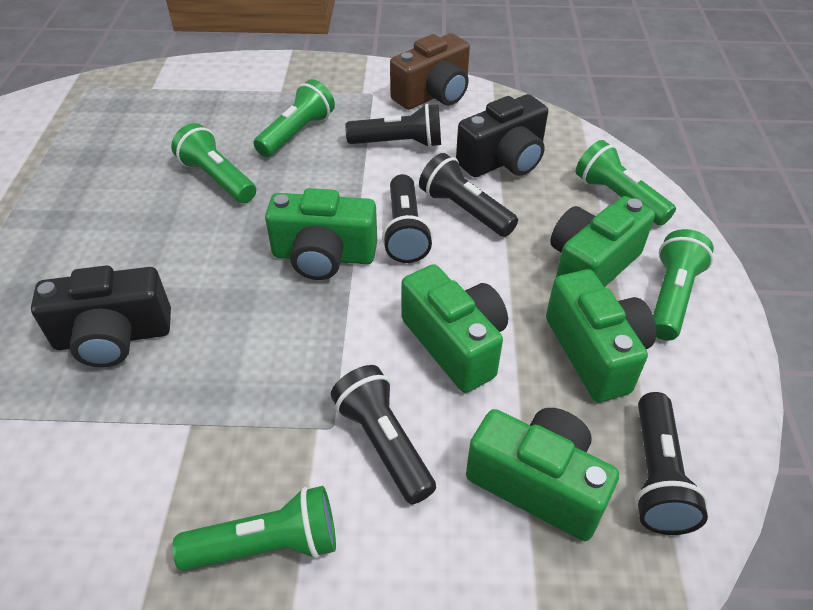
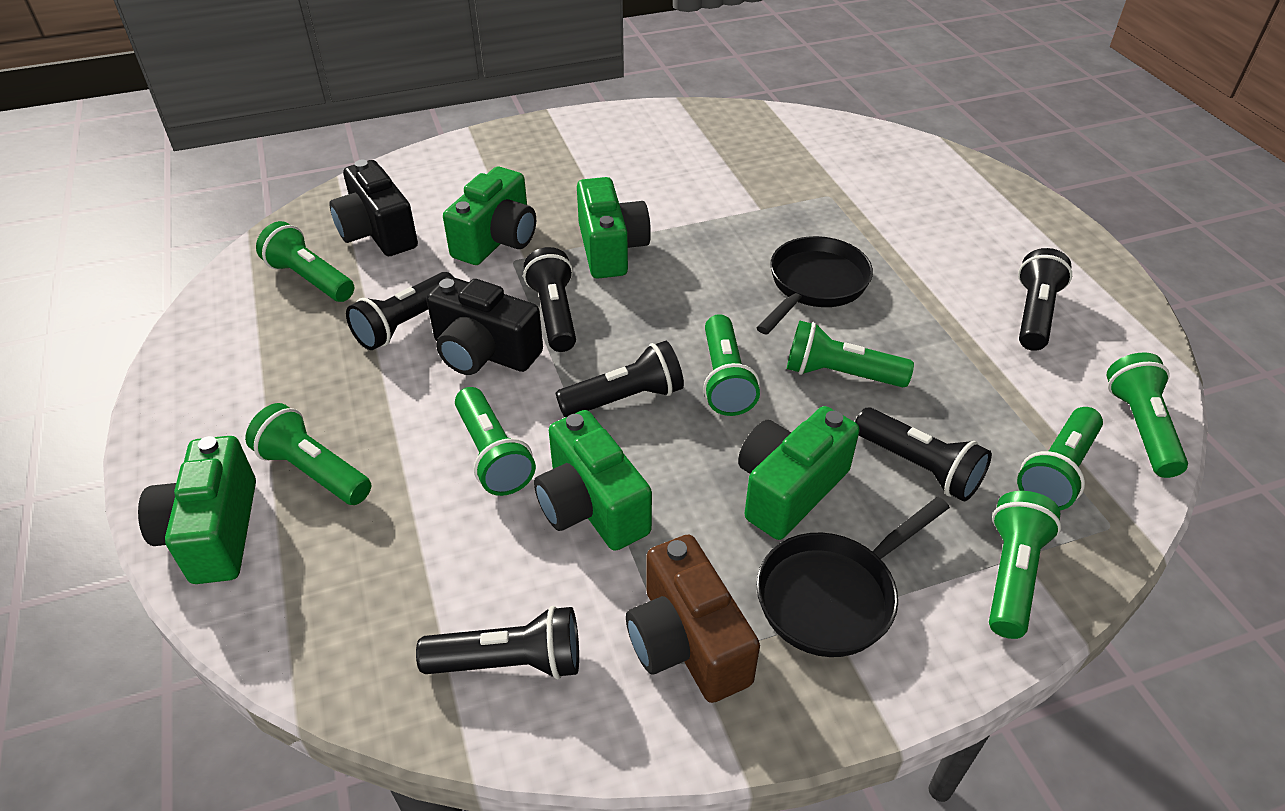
black flashlight: [331,365,436,504] [345,104,441,148] [382,174,433,263] [419,153,518,237] [635,392,708,535] = 5 -> [346,272,454,350] [416,606,579,679] [523,247,576,352] [556,341,684,417] [855,408,992,502] [1018,248,1072,351] = 6
black pan: none = 0 -> [757,236,873,334] [757,497,950,657] = 2
green flashlight: [171,123,256,203] [172,486,336,571] [253,79,335,157] [576,140,676,226] [653,229,714,341] = 5 -> [245,403,371,505] [256,221,354,302] [455,387,536,496] [703,314,760,416] [787,321,914,388] [989,491,1061,639] [1017,407,1103,510] [1107,352,1188,478] = 8

